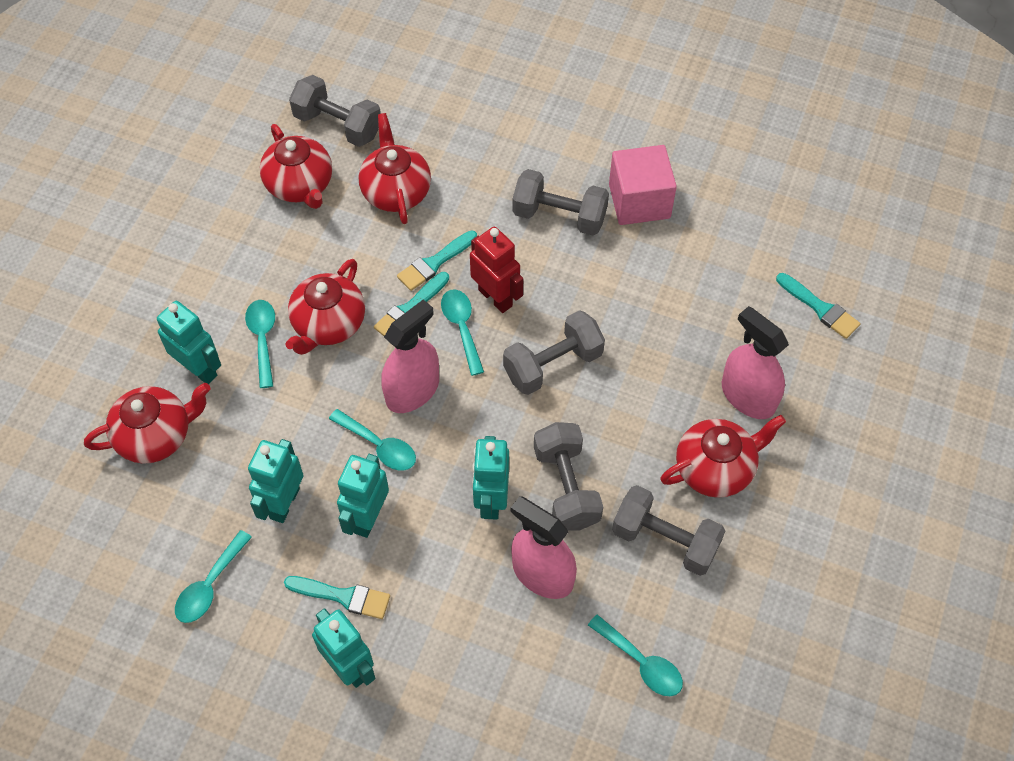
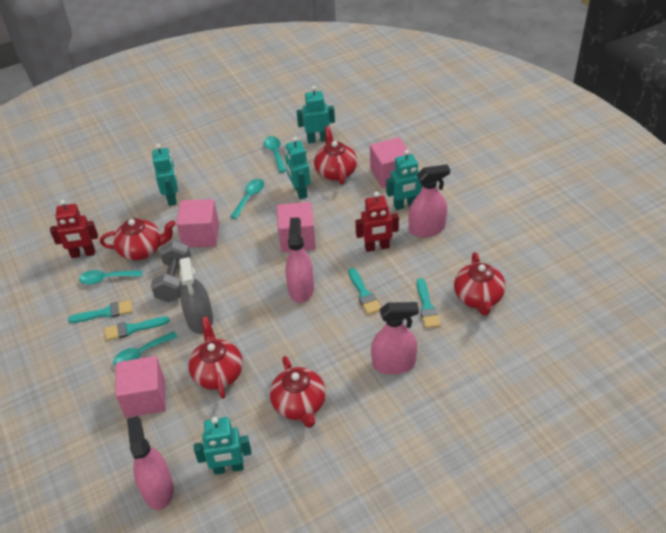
grey dumbbell: [289,75,381,147] [503,310,605,395] [512,169,609,236] [534,422,603,531] [612,485,725,576] = 5 -> [151,240,191,302] = 1
grey spray bottle: none = 0 -> [179,257,213,334] = 1
pink cube: [609,145,677,225] = 1 -> [115,356,166,418] [176,199,219,248] [277,202,316,252] [370,137,410,188] = 4
pink spray bottle: [381,299,439,413] [511,496,577,599] [722,306,789,419] = 3 -> [127,416,174,510] [285,218,314,303] [371,302,419,375] [409,164,450,237] = 4
red robot: [470,227,523,313] = 1 -> [50,200,98,258] [355,192,399,252] = 2
turquoise spoon: [175,530,252,623] [245,300,275,388] [329,409,416,470] [441,289,484,376] [588,614,683,696] = 5 -> [79,270,142,285] [113,331,177,366] [230,179,264,219] [264,136,287,173] = 4

